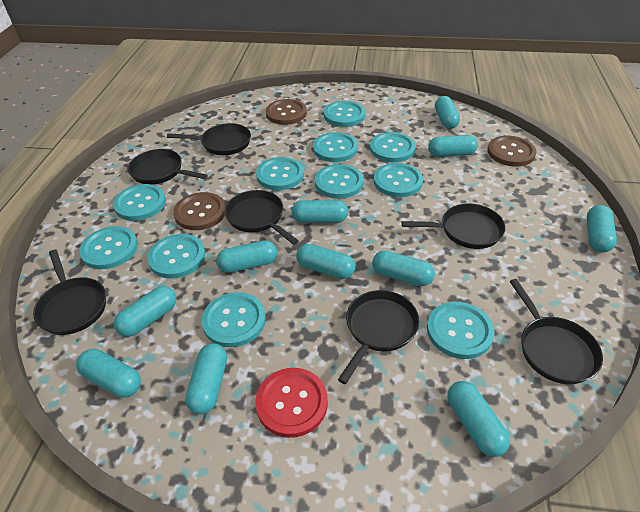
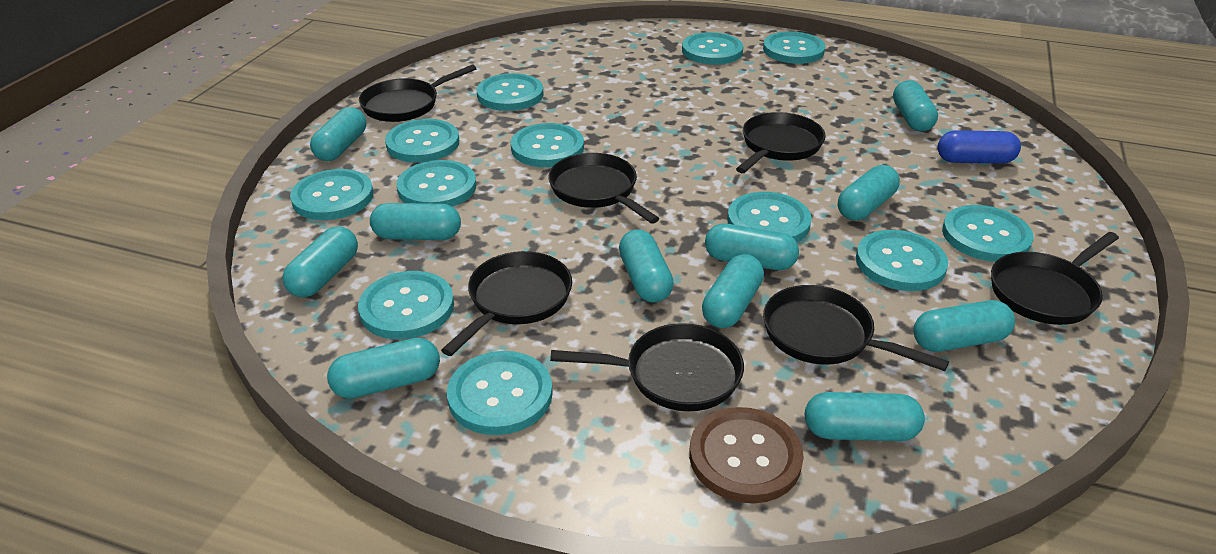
blue capsule: none = 0 -> [937,130,1021,164] = 1
brown button: [173,192,226,230] [266,99,307,125] [488,136,537,167] = 3 -> [689,407,804,504] = 1
red button: [255,368,328,438] = 1 -> none = 0
turquoise button: [79,226,138,269] [113,184,166,221] [147,234,205,279] [202,292,266,347] [256,157,304,190] [313,132,358,162] [315,164,364,199] [324,101,365,127] [370,132,416,162] [374,163,423,197] [427,302,495,359] = 11 -> [290,169,373,220] [358,271,454,339] [385,119,459,163] [396,160,476,207] [447,351,553,435] [477,73,543,111] [511,123,584,167] [682,32,743,65] [727,192,812,242] [763,32,825,64] [856,230,948,291] [942,205,1033,262] = 12

